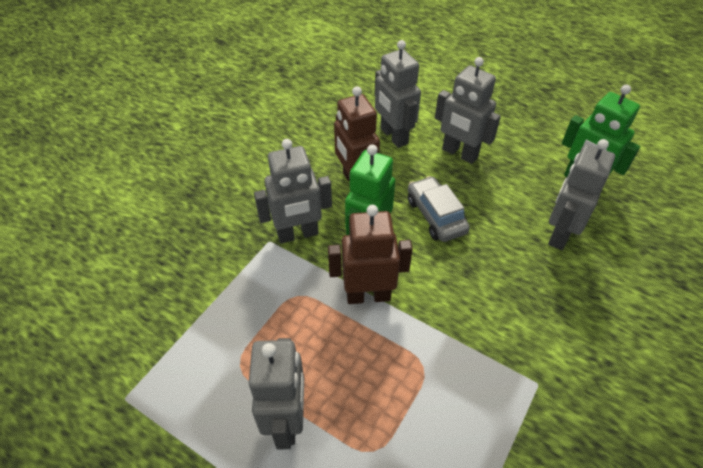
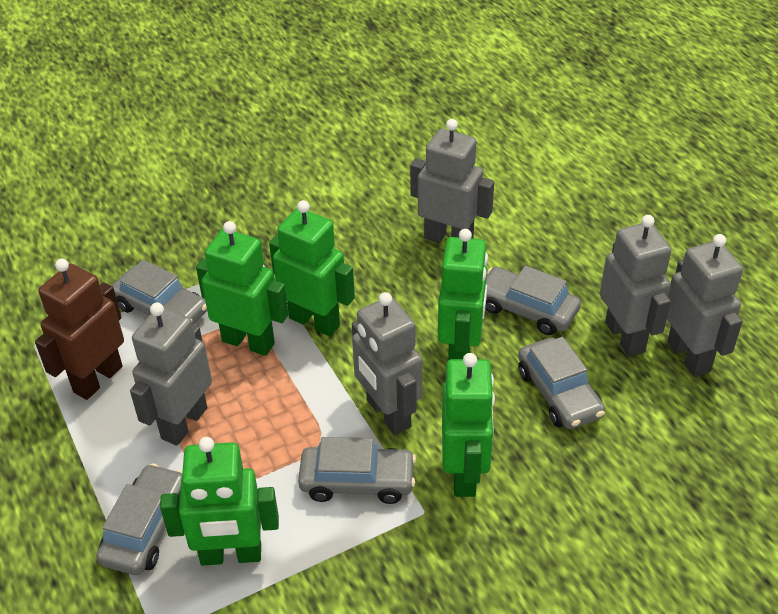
brown robot: [328,205,413,304] [334,86,380,181] = 2 -> [35,259,124,400] = 1
green robot: [345,144,395,235] [562,85,640,177] = 2 -> [160,437,279,566] [196,221,288,356] [269,200,355,336] [438,229,488,360] [442,353,495,497] = 5
grey car: [408,176,470,242] = 1 -> [96,463,183,575] [112,260,207,325] [298,437,416,504] [485,266,581,335] [518,337,605,429] = 5

